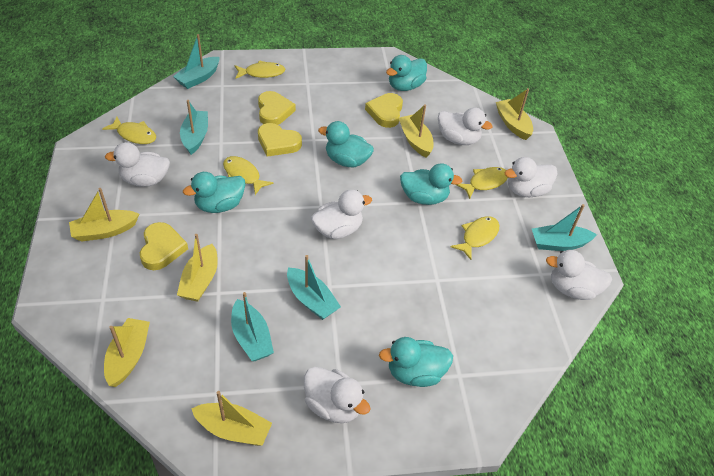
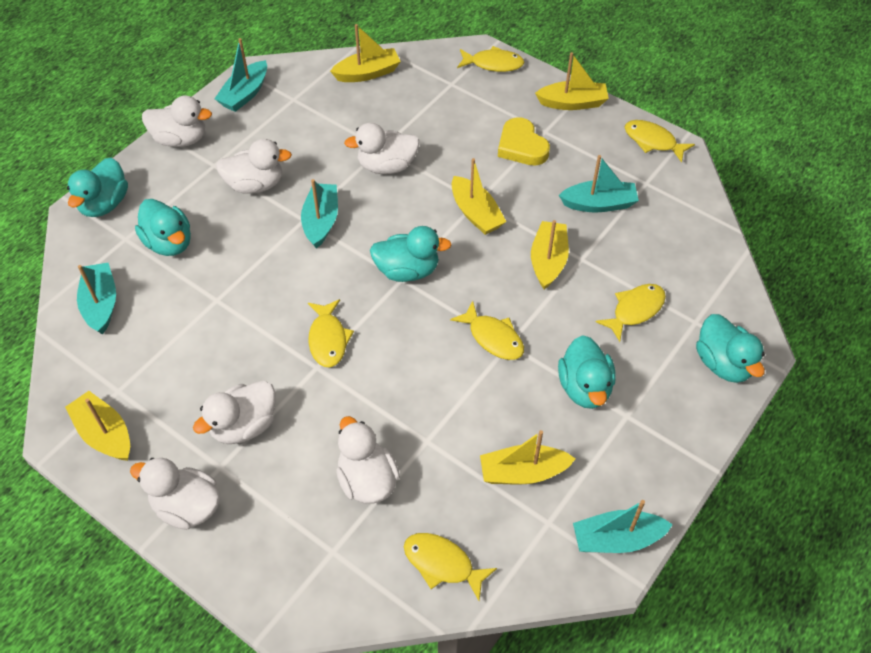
yellow fish: [102,117,156,144] [223,156,273,195] [235,60,285,79] [450,216,499,260] [457,167,508,199] = 5 -> [308,299,354,367] [404,533,497,601] [450,301,524,360] [457,46,524,72] [596,284,666,342] [625,120,695,162] = 6
yellow heart: [140,222,188,270] [258,91,296,125] [258,123,302,157] [365,93,403,128] = 4 -> [498,117,550,166] = 1

